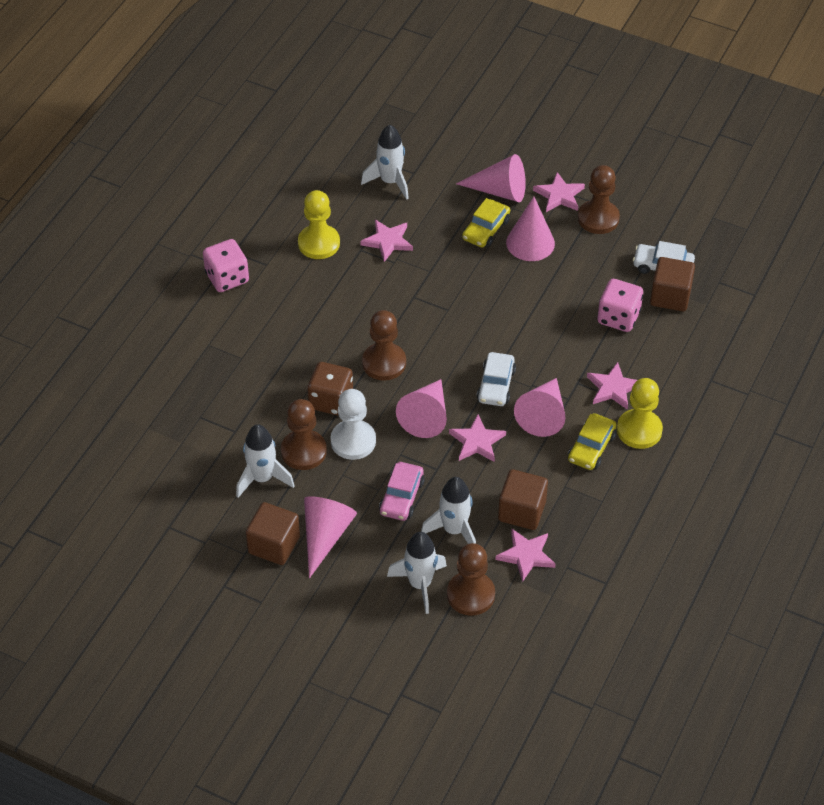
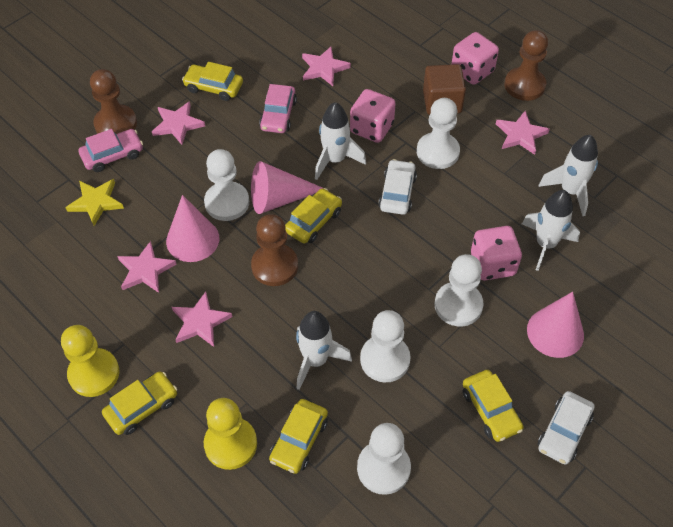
brown cube: [246,502,300,565] [498,469,548,530] [650,257,695,311] = 3 -> [423,64,466,115] = 1
brown dice: [307,362,353,416] = 1 -> none = 0
brown pawn: [281,399,327,470] [362,310,406,381] [447,543,495,616] [578,165,620,234] = 4 -> [90,69,137,134] [251,214,298,286] [505,30,548,101] = 3
pink car: [379,462,425,521] = 1 -> [79,129,143,172] [259,84,297,133] = 2
pink cone: [304,496,357,578] [396,379,447,438] [456,154,526,202] [506,197,555,261] [514,378,565,437] = 5 -> [166,195,219,262] [251,161,324,214] [527,292,584,358] = 3
pink dice: [203,239,249,292] [597,279,643,332] = 2 -> [350,89,396,143] [452,32,499,85] [471,226,522,281] = 3
white pawn: [330,389,376,460] = 1 -> [204,149,249,221] [357,423,411,495] [360,310,411,382] [417,98,460,169] [435,254,484,326] = 5
yellow car: [462,198,510,247] [568,413,617,470] = 2 -> [102,371,177,435] [182,62,243,101] [269,399,328,474] [285,188,342,244] [463,370,524,442] = 5
yellow star: none = 0 -> [65,179,124,226] = 1

